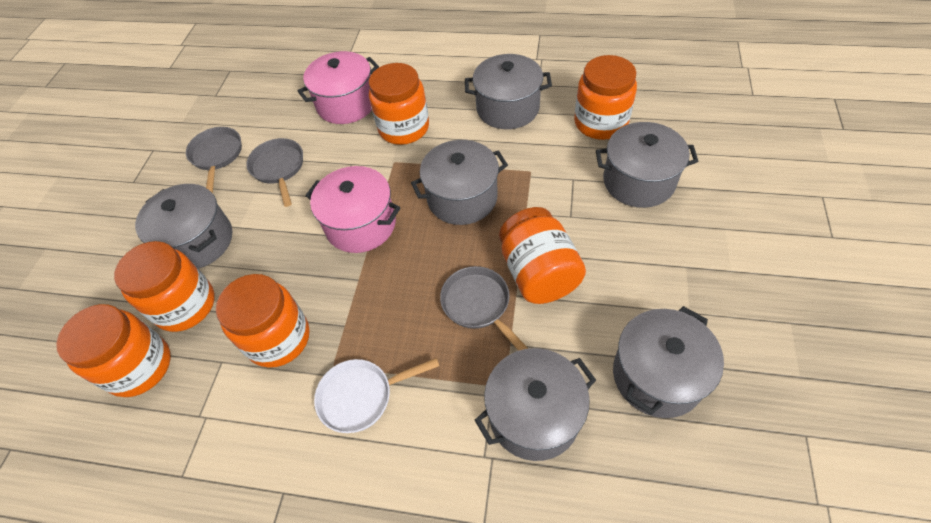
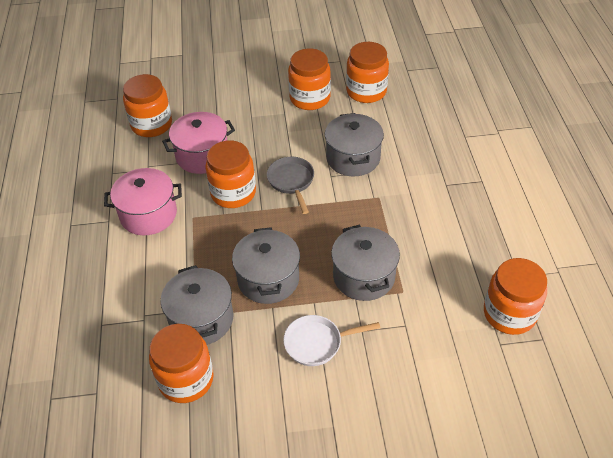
grey pan: [186,127,242,193] [246,138,303,207] [440,266,529,351] = 3 -> [267,157,314,214] = 1
grey pot: [135,184,232,269] [411,140,508,225] [465,54,552,129] [475,348,596,461] [596,122,699,208] [613,306,724,418] = 6 -> [161,265,233,345] [232,227,300,304] [325,113,384,176] [331,225,400,301] = 4

